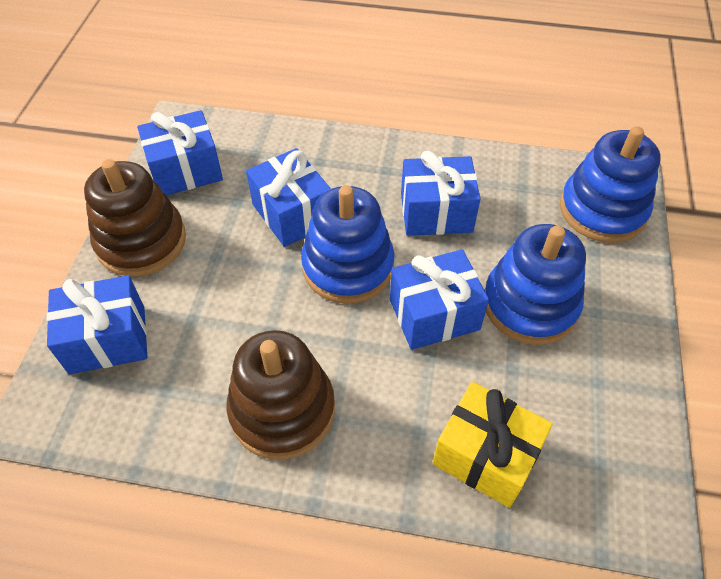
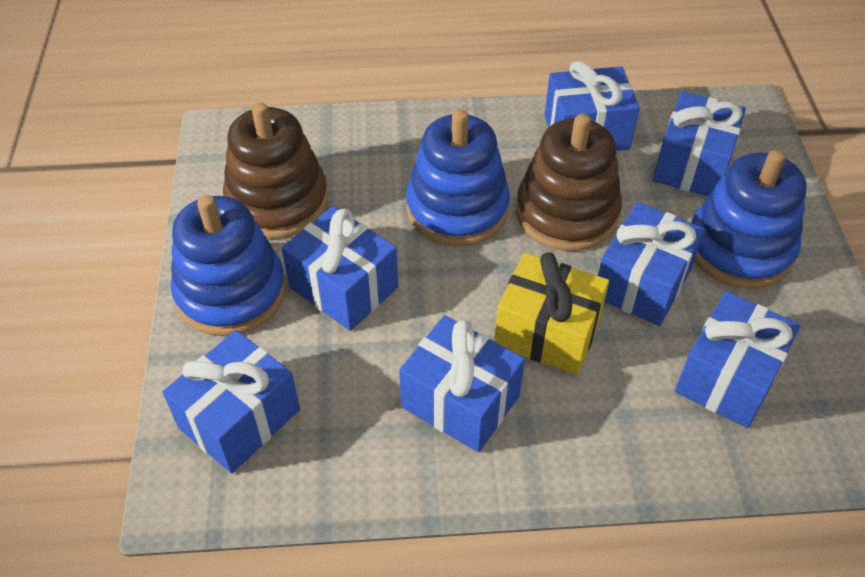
blue gift: [46,275,147,374] [137,110,223,195] [246,148,331,247] [390,249,489,350] [401,151,481,236] = 5 -> [163,330,300,473] [282,206,398,331] [399,315,525,452] [545,61,640,151] [598,202,705,326] [653,92,746,196] [675,291,800,428] = 7

